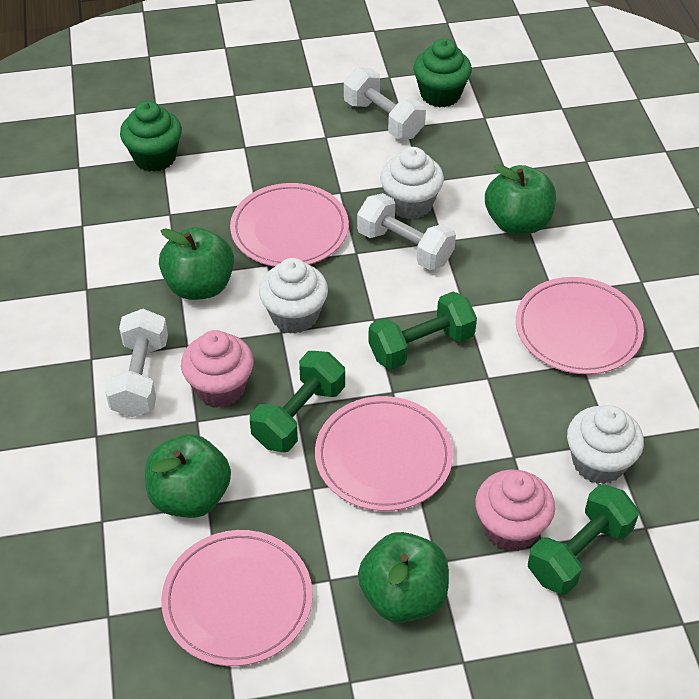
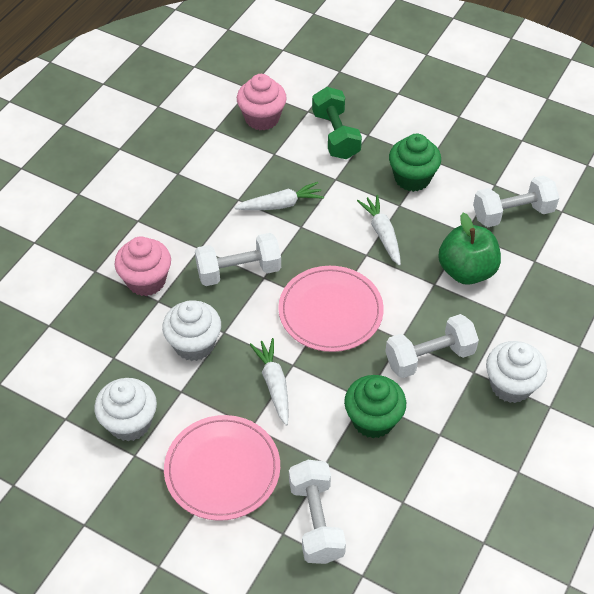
green apple: [145,434,231,518] [159,227,234,300] [358,532,449,623] [485,164,556,235] = 4 -> [438,213,501,285] = 1
green dumbbell: [250,351,345,452] [368,292,477,370] [528,484,639,595] = 3 -> [312,87,362,160] = 1
pink plate: [161,530,313,666] [230,183,349,267] [315,396,453,511] [516,277,644,374] = 4 -> [164,415,280,521] [278,266,384,352] = 2
white carrot: none = 0 -> [234,182,324,210] [249,338,289,426] [357,195,401,266] = 3
white dumbbell: [105,309,168,417] [344,67,426,139] [357,193,456,270] = 3 -> [195,233,281,286] [289,460,346,564] [385,314,479,378] [473,175,559,227] = 4

